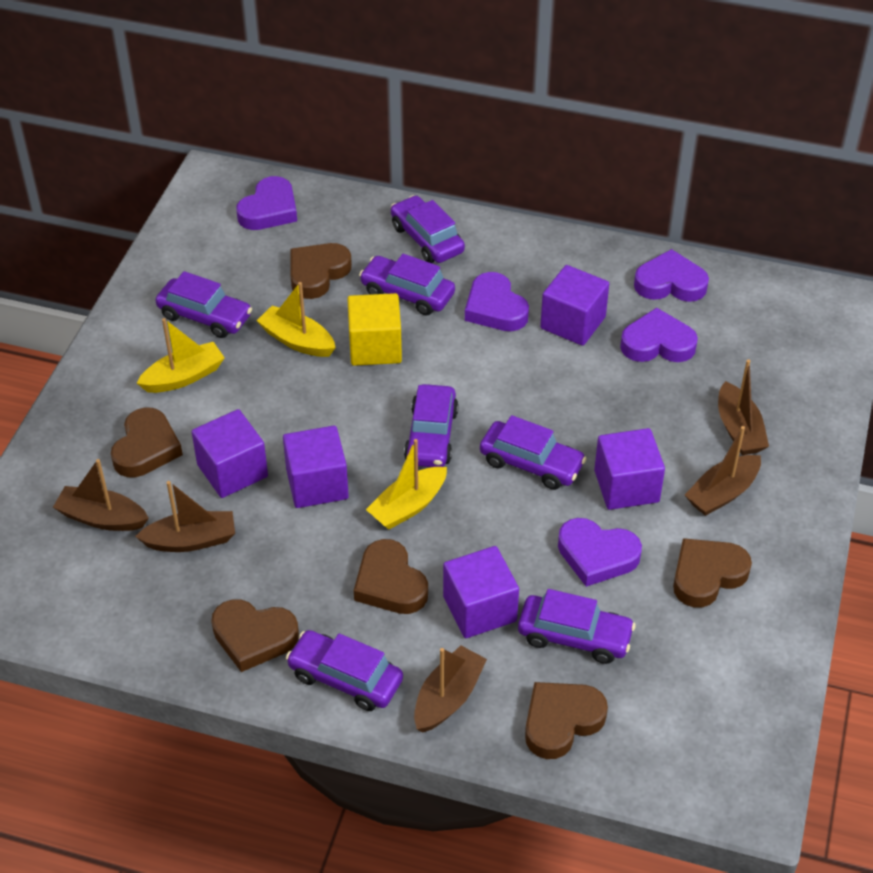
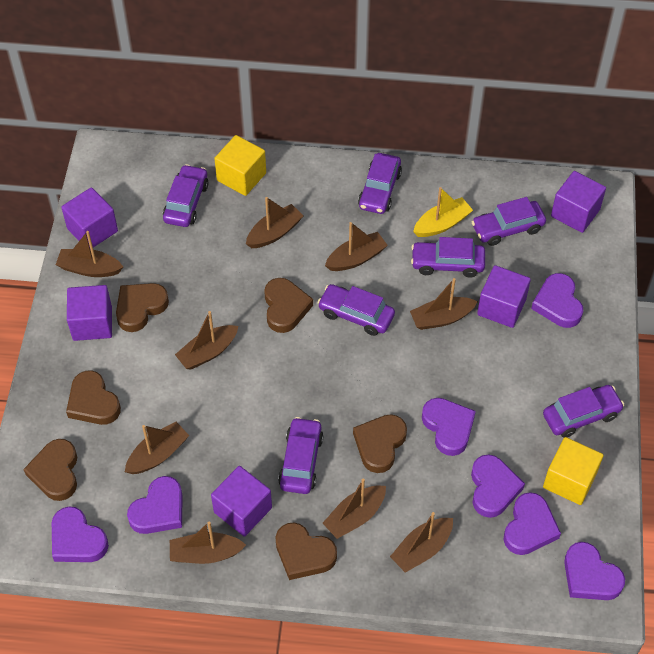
brown boat: [53,459,149,531] [135,481,235,552] [414,645,487,733] [685,426,761,516] [718,359,769,455] = 5 -> [56,231,123,277] [125,422,189,474] [170,522,246,564] [175,311,238,370] [246,197,303,248] [323,479,386,539] [325,222,388,271] [390,512,453,573] [410,278,478,330] = 9
purple heart: [236,176,297,230] [465,272,529,331] [558,518,642,587] [620,308,698,362] [634,249,709,302] = 5 -> [52,506,109,562] [127,476,183,534] [422,398,476,456] [471,454,525,518] [503,492,561,555] [531,273,583,328] [564,542,625,600] = 7
yellow boat: [137,318,225,393] [257,282,336,357] [366,439,447,530] = 3 -> [413,187,473,237] = 1
yellow cube: [347,293,402,366] = 1 -> [214,135,266,196] [543,437,603,505] = 2

